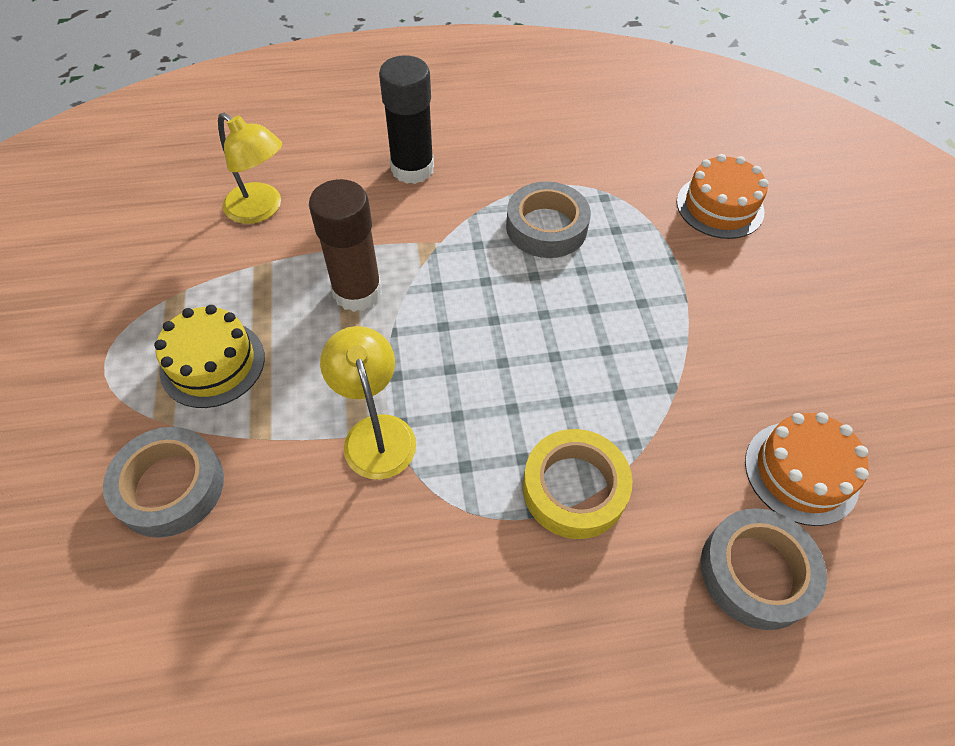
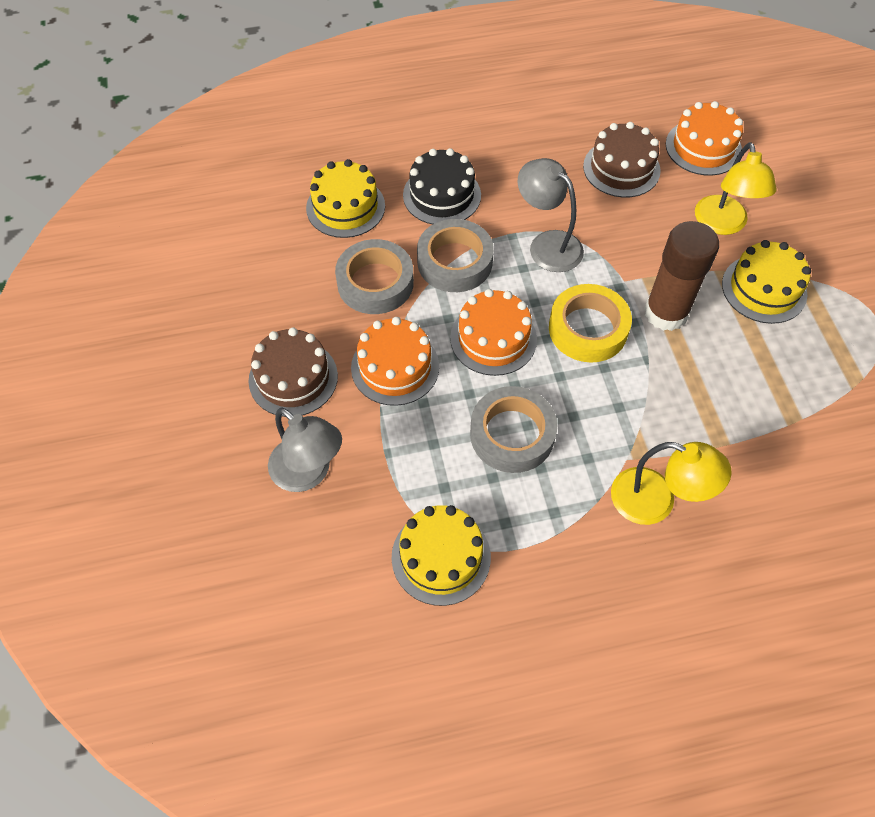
black cake: none = 0 -> [403,148,481,224] = 1
black glue stick: [379,55,434,184] = 1 -> none = 0
brown cake: none = 0 -> [249,327,338,417] [583,122,661,198] = 2
grey lamp: none = 0 -> [268,407,342,492] [518,158,584,272] = 2
orange cake: [677,154,768,239] [745,412,869,526] = 2 -> [351,317,439,406] [450,289,537,376] [666,101,743,176] = 3
yellow cake: [154,305,265,408] = 1 -> [306,159,385,238] [392,505,491,606] [722,240,811,324] = 3

